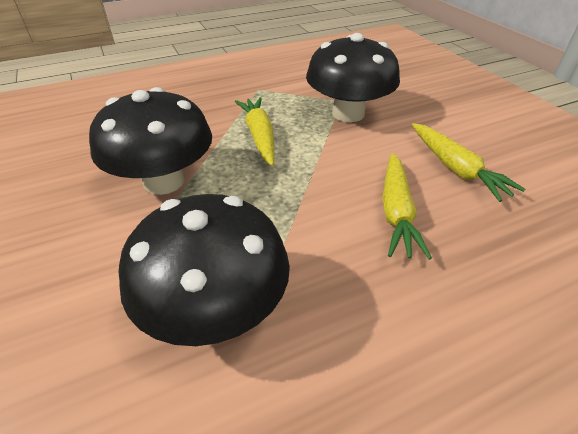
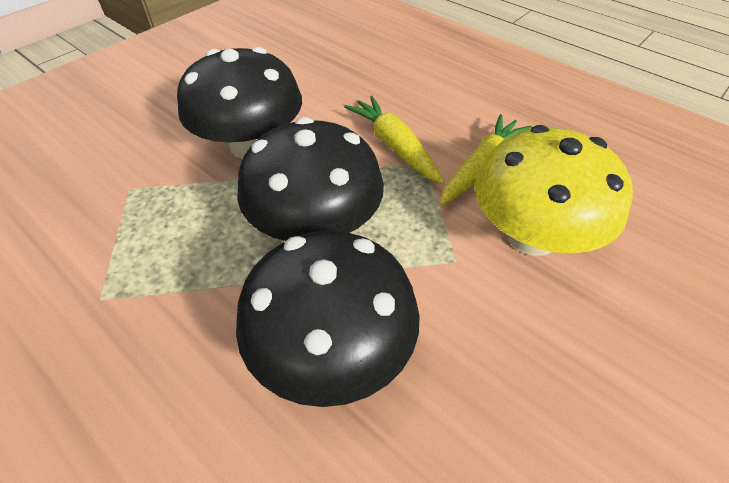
yellow carrot: [235,97,275,166] [382,153,432,260] [412,123,526,202] = 3 -> [344,96,445,184] [440,114,532,206] = 2
yellow mushroom: none = 0 -> [475,125,633,256] = 1

